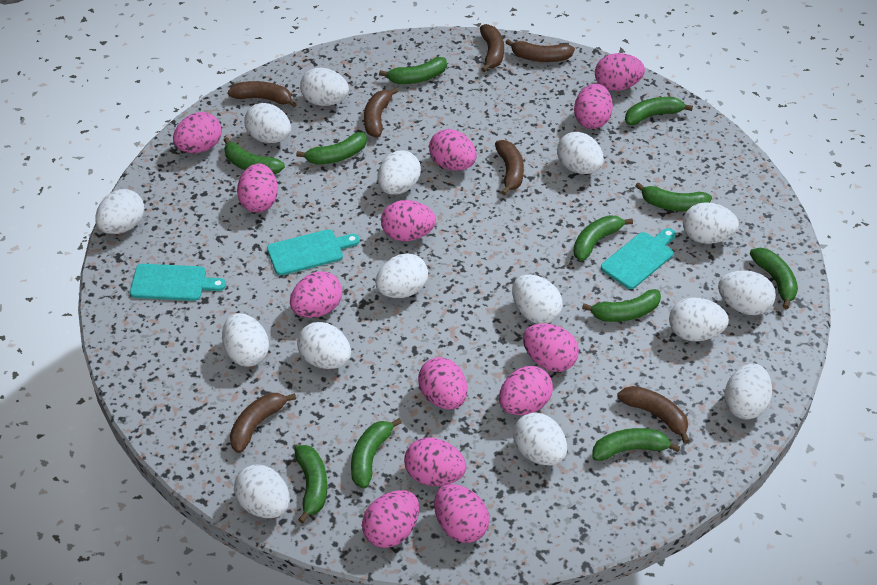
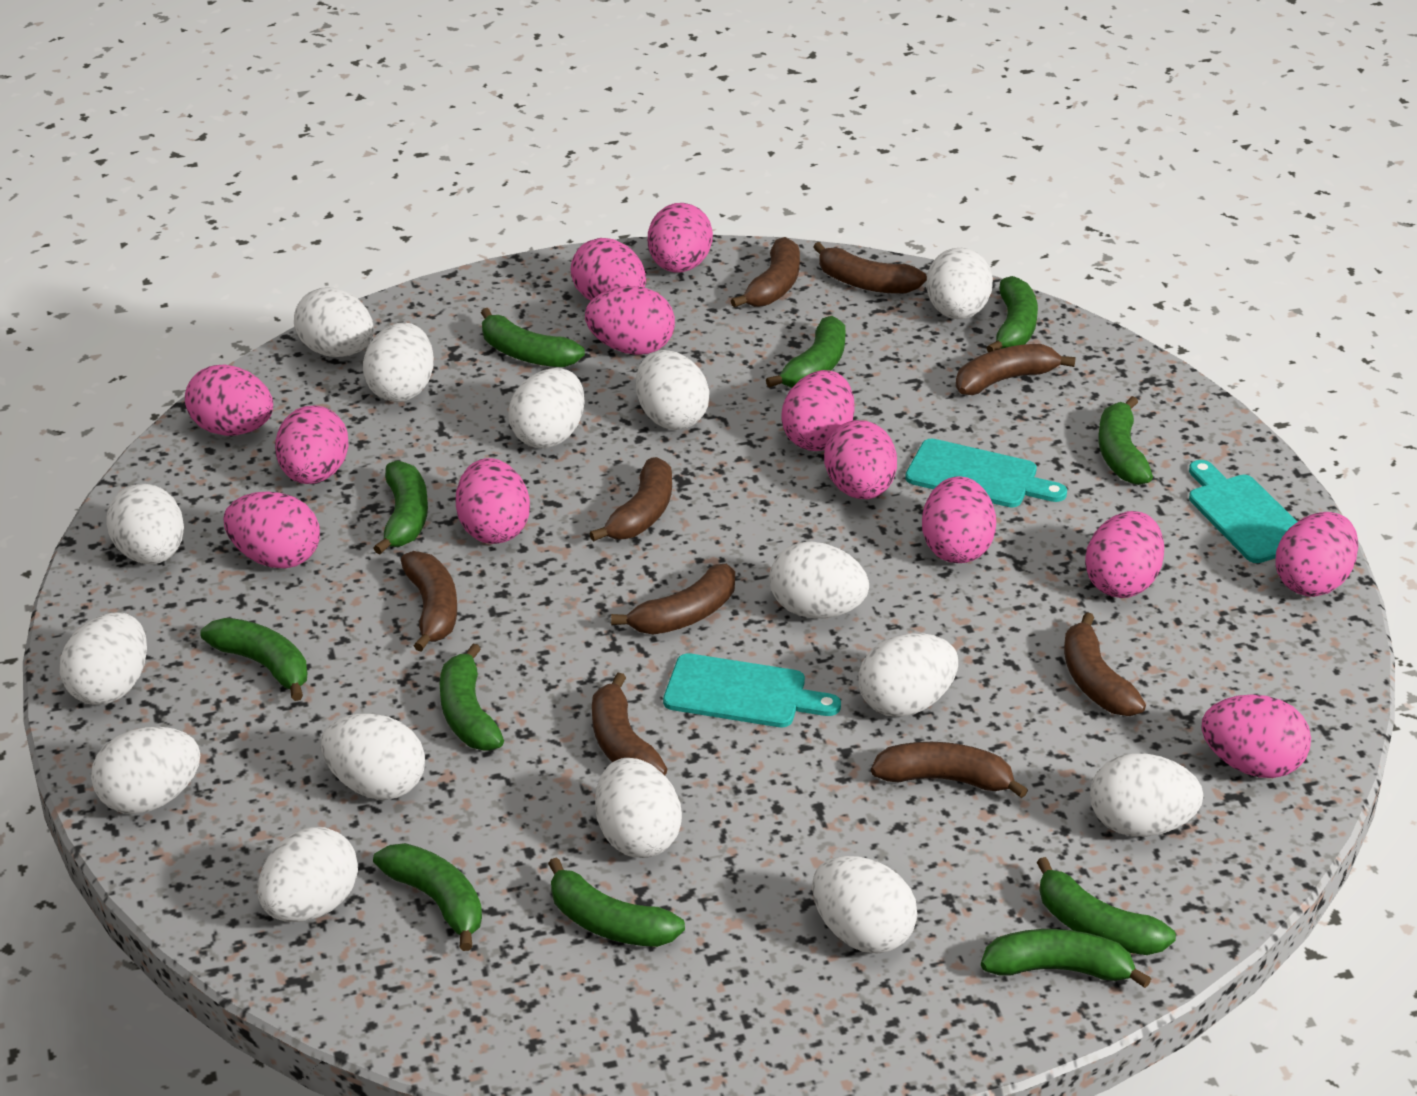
brown banana: [228,81,297,108] [230,393,296,453] [364,87,398,137] [480,24,504,72] [495,140,524,196] [505,39,575,62] [617,386,690,444] = 7 -> [401,551,457,652] [589,457,672,542] [592,673,667,775] [611,564,735,635] [731,237,800,308] [813,242,927,294] [871,742,1028,798] [956,344,1076,395] [1064,612,1146,716] = 9

